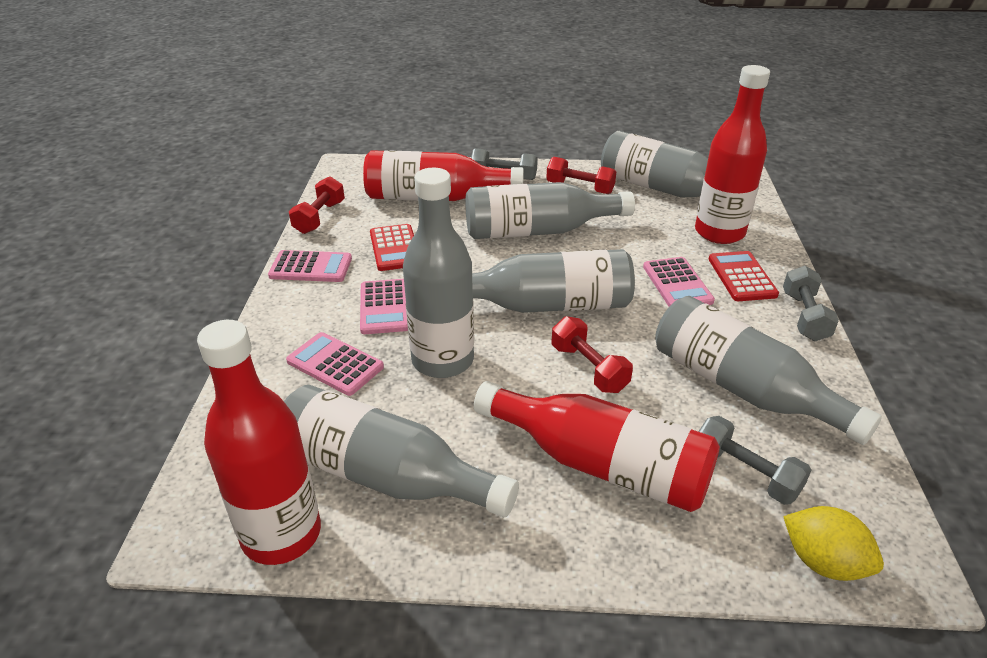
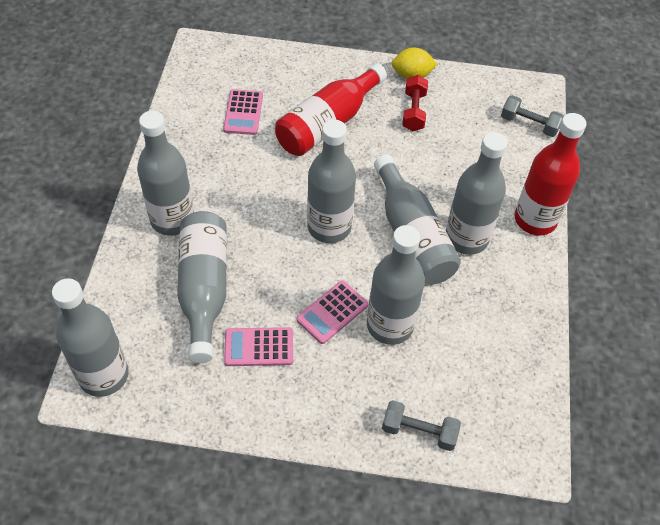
grey bottle: [284,385,519,517] [403,167,474,378] [465,182,635,239] [472,249,635,313] [601,130,759,197] [655,296,882,445] = 6 -> [52,278,129,397] [137,111,194,236] [177,211,227,363] [307,119,356,243] [367,225,425,345] [374,154,461,285] [446,132,507,255] = 7
grey dumbbell: [471,148,538,180] [698,416,811,505] [783,266,839,341] = 3 -> [382,400,461,451] [501,95,564,137] = 2
pink calculator: [268,250,352,282] [286,332,384,396] [360,279,408,334] [643,257,715,306] = 4 -> [223,89,263,135] [224,327,293,366] [297,281,368,344] = 3
red bottle: [197,320,321,565] [363,150,524,201] [474,381,720,512] [695,65,770,244] = 4 -> [275,64,387,156] [514,113,587,236] = 2
red calculator: [370,224,414,271] [709,251,779,301] = 2 -> none = 0
red dumbbell: [289,176,345,234] [546,157,616,194] [552,316,633,393] = 3 -> [402,75,428,131] = 1

